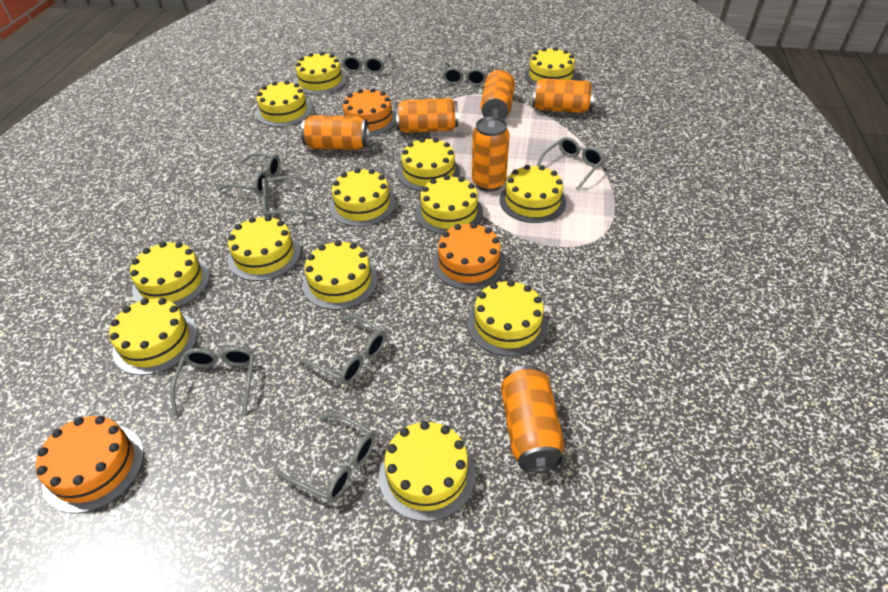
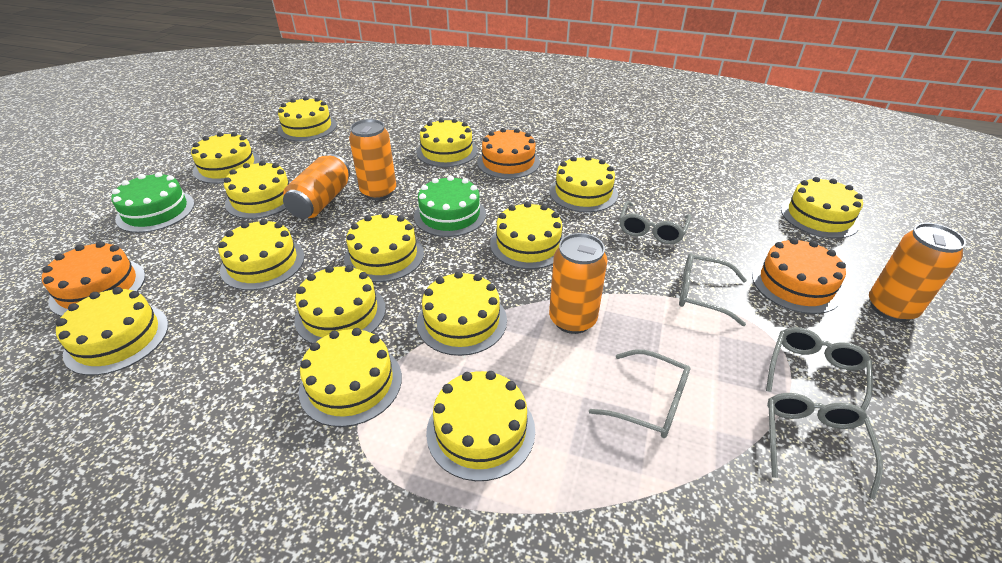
green cake: none = 0 -> [111,172,195,233] [414,175,486,237] = 2
grey glasses: [170,347,255,416] [217,153,280,194] [262,175,316,217] [276,413,375,502] [299,315,386,385] [341,51,391,74] [442,62,490,86] [537,137,605,190] = 8 -> [589,349,690,438] [619,201,692,244] [679,253,747,326] [766,327,873,411] [767,393,883,500] = 5
orange can: [301,115,369,150] [396,98,458,133] [472,117,510,192] [480,70,515,120] [501,365,565,472] [532,78,595,113] = 6 -> [283,154,350,219] [349,119,396,200] [549,233,607,334] [869,223,966,322] = 4
yellow cake: [109,298,197,375] [130,242,210,307] [228,216,301,281] [256,80,312,127] [294,52,347,95] [303,240,378,310] [329,168,396,227] [379,421,476,522] [397,138,460,191] [416,175,483,235] [468,280,548,356] [500,165,566,223] [525,47,577,86] = 13 -> [56,287,168,376] [191,132,261,184] [218,219,305,290] [224,161,290,219] [278,96,337,141] [294,265,386,344] [299,328,402,427] [344,212,424,282] [417,118,478,167] [417,271,507,356] [426,371,535,481] [490,202,564,269] [549,156,618,212] [781,177,863,238] = 14

